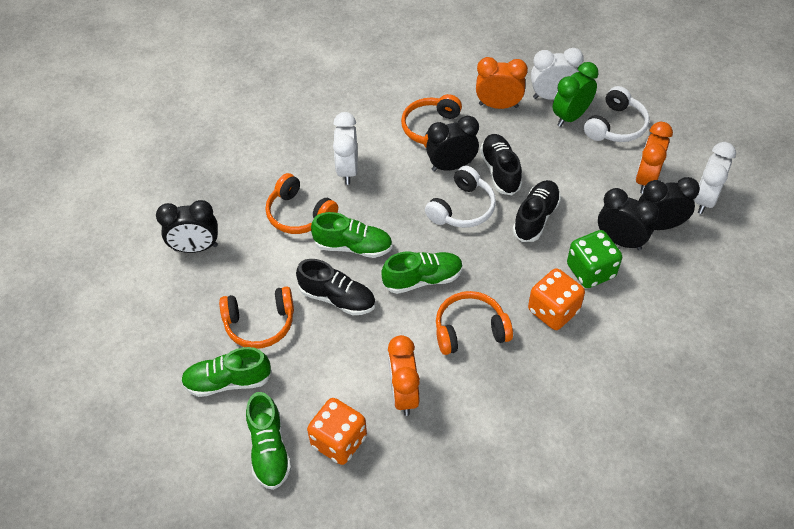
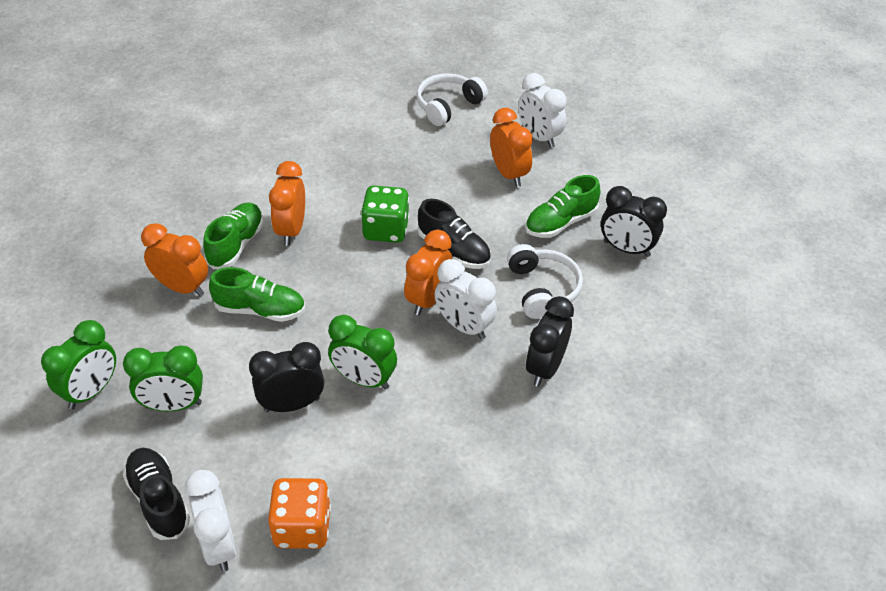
black clock: [156,200,218,253] [426,116,479,171] [598,188,659,250] [638,177,700,230] = 4 -> [249,342,324,412] [526,296,574,387] [601,186,667,257] = 3
black shoe: [296,259,376,315] [480,134,522,195] [513,180,561,242] = 3 -> [123,448,190,540] [418,199,491,269] = 2
green clock: [553,62,599,127] = 1 -> [41,320,116,409] [123,346,203,411] [328,315,397,390] = 3
green shoe: [181,347,272,397] [246,392,291,490] [311,212,393,258] [381,252,463,294] = 4 -> [203,203,264,269] [209,267,305,322] [525,175,600,238] = 3
orange clock: [388,335,420,416] [476,57,528,109] [636,122,673,194] = 3 -> [141,223,208,296] [269,161,305,246] [404,230,452,316] [490,108,533,187] = 4
orange dice: [307,398,367,465] [528,268,585,330] = 2 -> [268,478,331,549] = 1
orange headphones: [219,287,294,349] [266,173,338,234] [401,94,462,148] [436,291,513,355] = 4 -> none = 0

